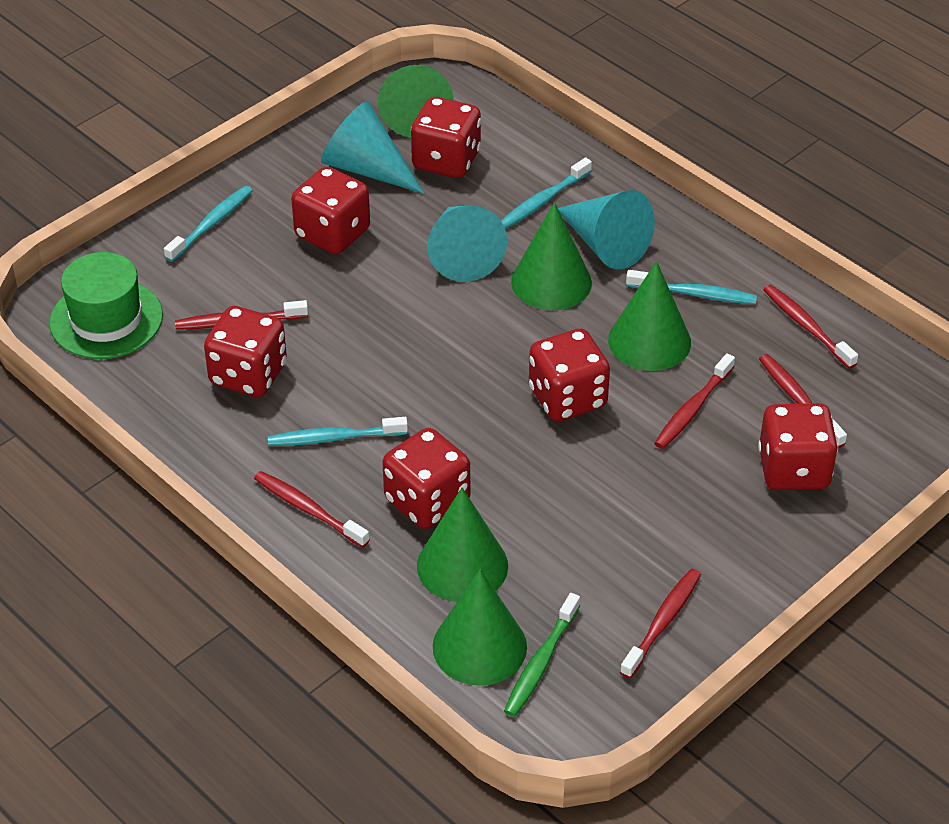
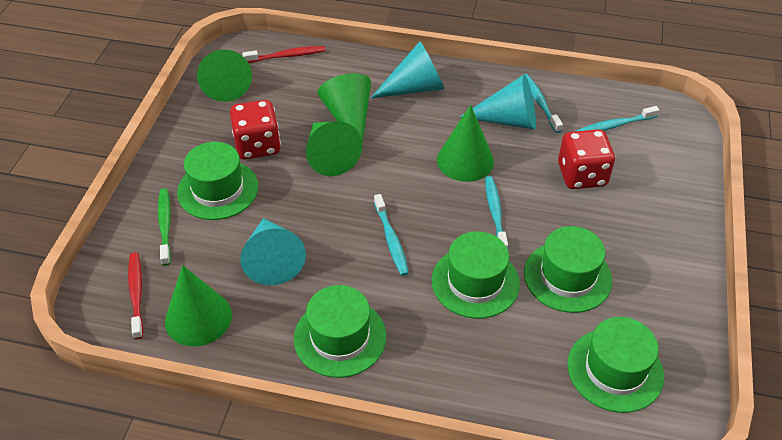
green hat: [49,252,163,359] = 1 -> [177,142,258,220] [294,285,386,378] [431,231,520,319] [524,226,612,313] [567,317,664,413] = 5
red dice: [204,306,287,397] [291,166,370,254] [382,428,470,529] [411,97,481,178] [529,328,610,422] [758,403,838,490] = 6 -> [230,100,281,159] [558,129,615,189] = 2
red toothbrush: [175,300,308,330] [254,471,370,548] [620,568,701,679] [654,353,735,449] [759,354,847,448] [763,285,858,369] = 6 -> [128,252,143,339] [242,46,326,63] = 2

